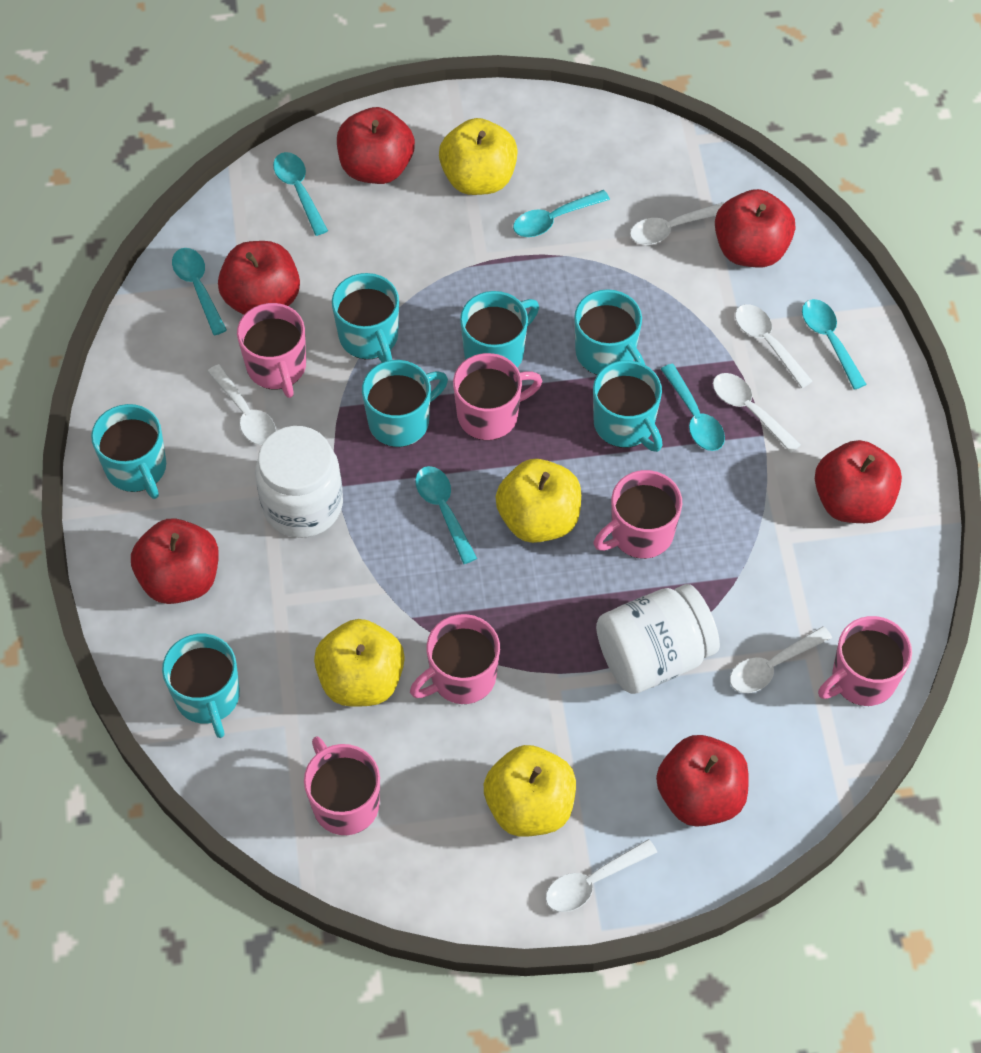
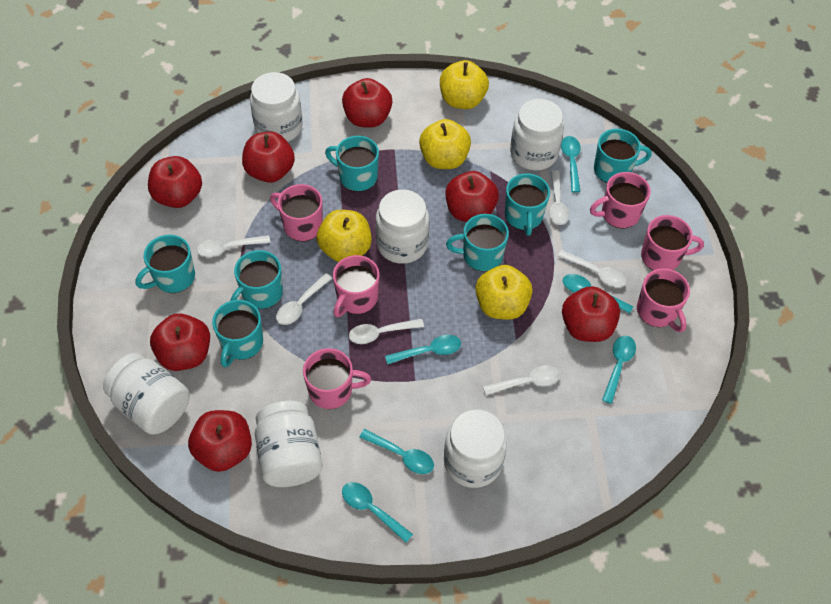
red apple: [131,518,219,604] [218,241,300,315] [337,107,415,184] [656,735,749,827] [715,189,795,267] [815,440,902,523] = 6 -> [148,156,202,208] [150,314,210,371] [188,410,252,472] [242,131,295,183] [342,78,392,128] [445,171,499,222] [562,286,620,342] = 7
white jar: [255,426,343,538] [596,584,720,694] = 2 -> [103,353,189,435] [250,72,303,142] [255,401,323,487] [376,189,429,264] [444,409,507,488] [510,99,564,171] = 6

